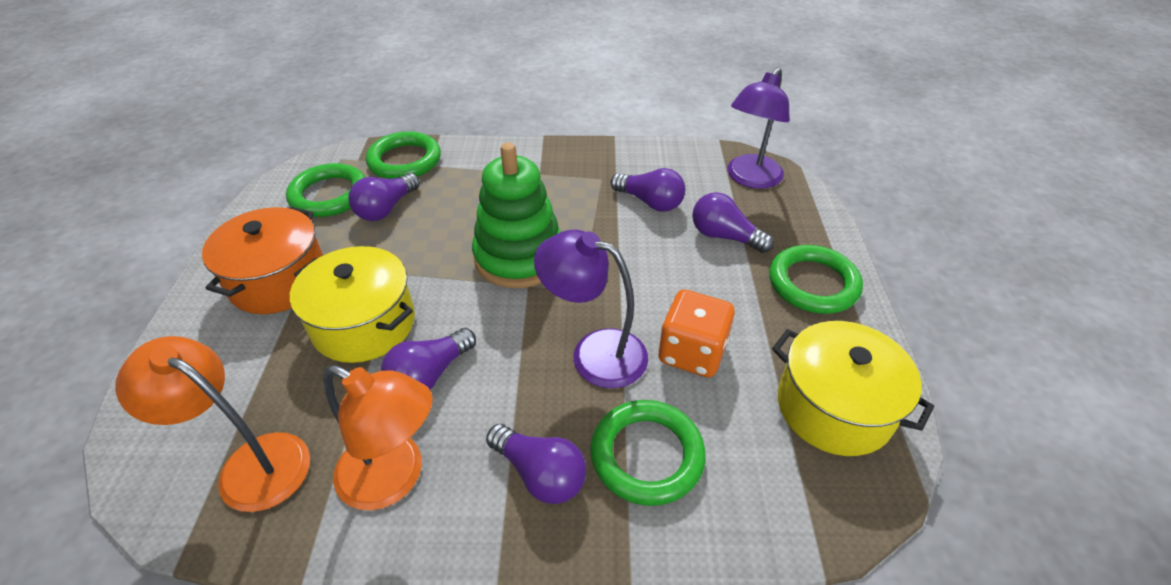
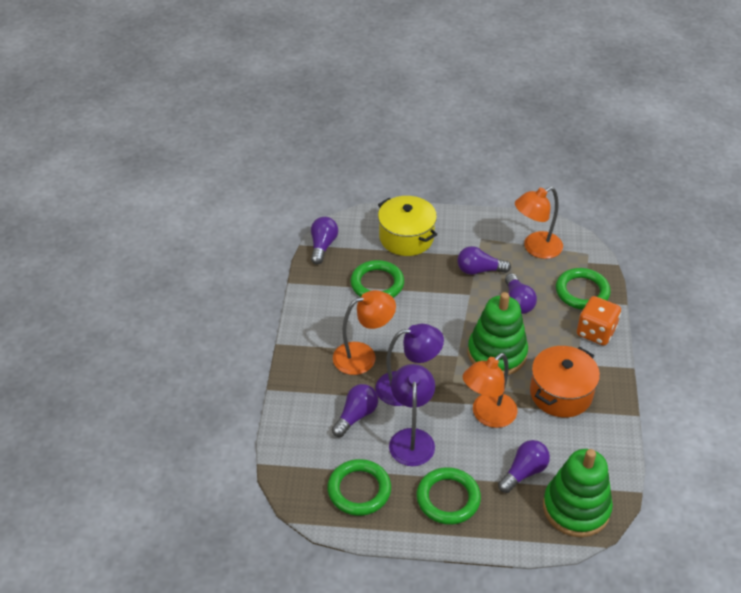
green stacking toy: [472,143,561,288] = 1 -> [468,292,528,375] [543,449,613,537] = 2
orange lamp: [115,336,310,512] [323,365,433,510] = 2 -> [333,290,396,375] [462,353,518,428] [515,187,563,259] = 3
yellow pot: [290,246,415,363] [772,321,934,456] = 2 -> [378,196,437,256] = 1

